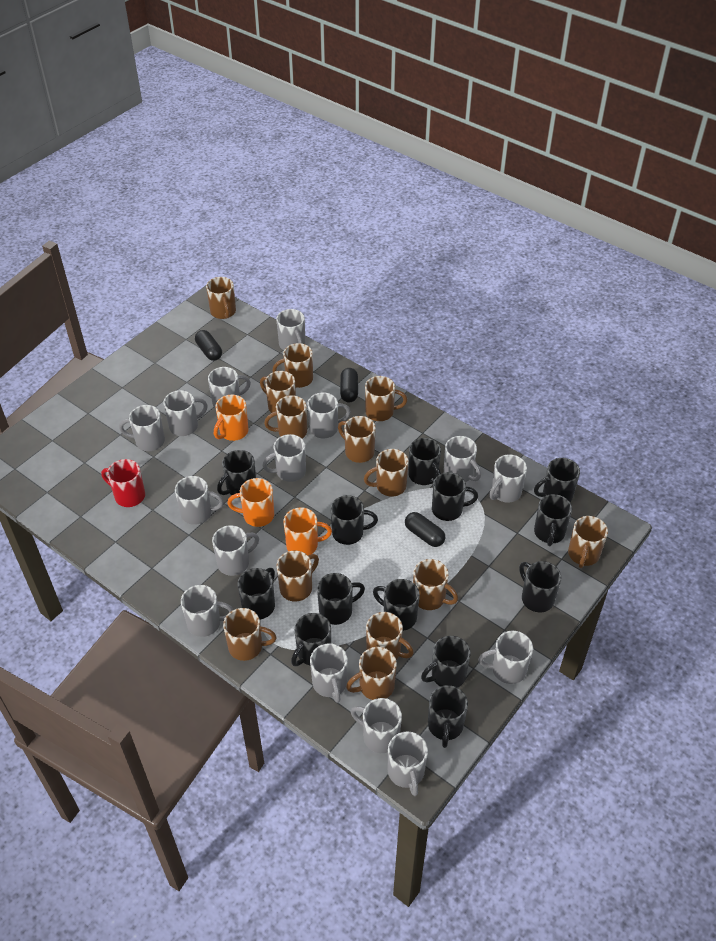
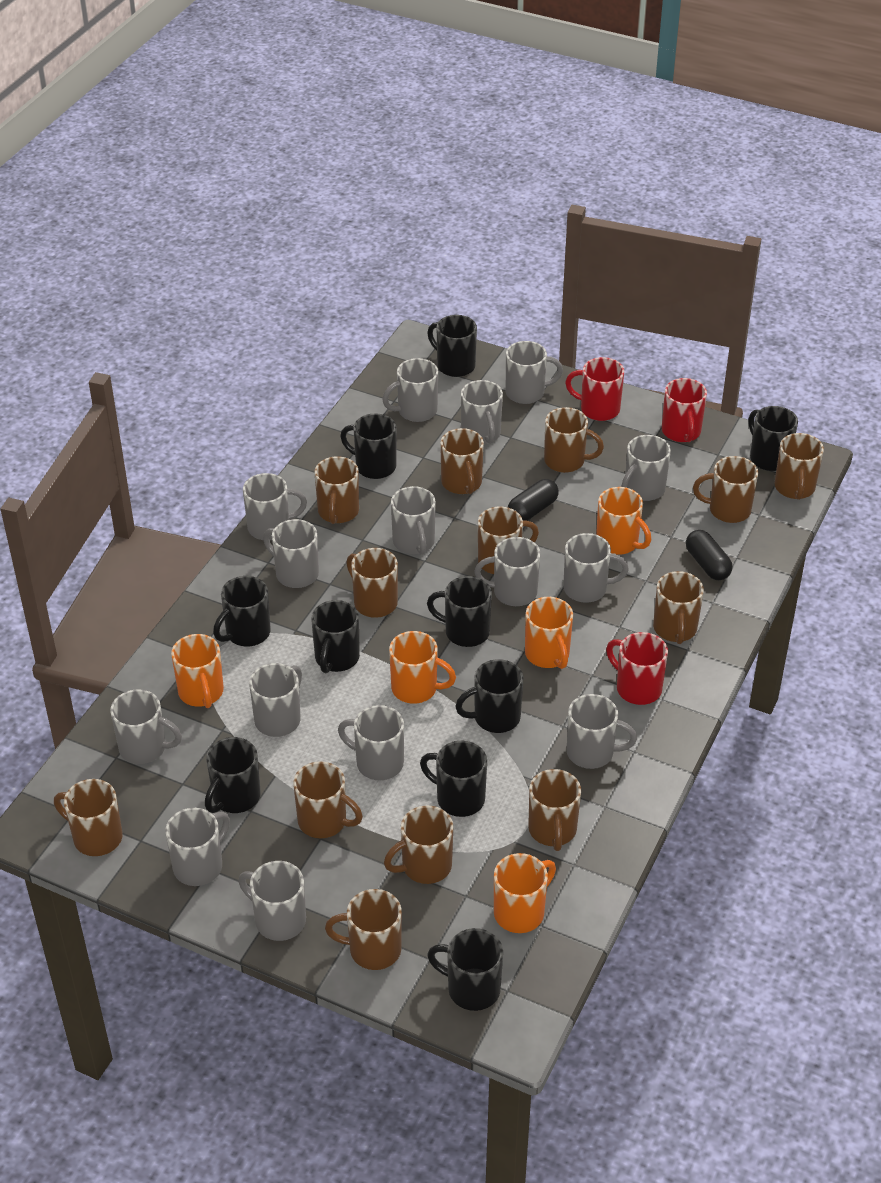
black capsule: [195,330,222,361] [340,368,358,403] [405,512,445,547] = 3 -> [508,479,559,521] [686,530,733,580] = 2
black mug: [217,450,256,498] [238,568,275,619] [291,613,331,666] [317,573,365,625] [331,495,378,545] [373,579,420,631] [408,438,441,485] [421,636,471,688] [428,685,468,748] [432,472,478,521] [519,561,562,612] [534,458,580,502] [534,494,572,546] = 13 -> [205,737,261,813] [213,576,271,646] [311,600,360,673] [340,413,396,479] [420,741,487,817] [427,315,477,377] [427,576,492,647] [427,928,503,1011] [455,659,523,733] [749,406,798,471] = 10
orange mug: [214,395,249,441] [227,478,274,527] [283,508,332,555] = 3 -> [171,634,224,708] [389,631,456,704] [494,853,556,933] [525,597,573,669] [596,487,651,555] = 5
red mug: [101,459,145,507] = 1 -> [565,357,624,421] [606,632,668,705] [662,378,707,442] = 3

